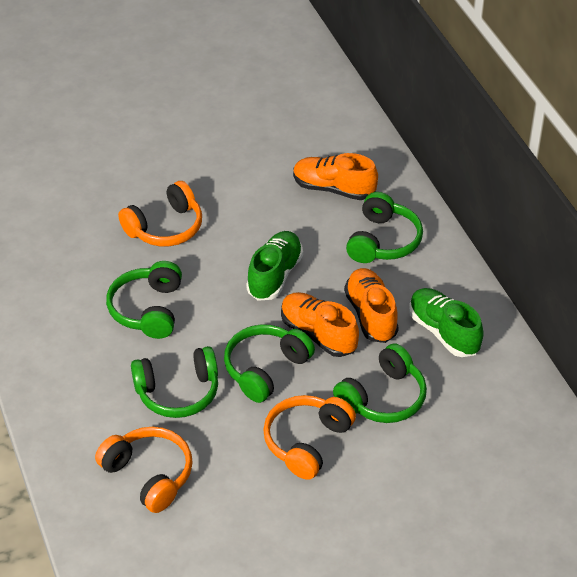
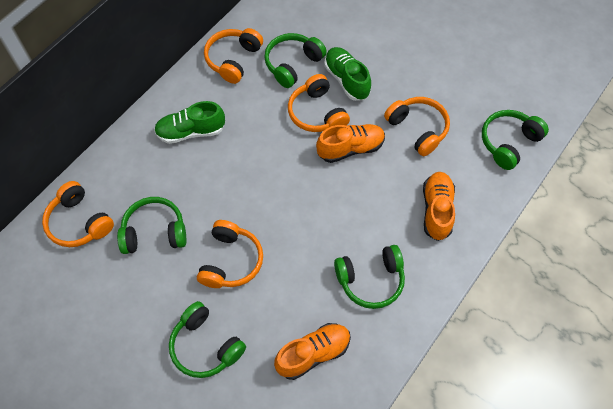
orange headphones: [95,427,193,513] [118,181,202,246] [263,395,356,480] = 3 -> [42,181,114,247] [197,220,263,288] [204,28,263,84] [288,74,350,132] [384,97,450,156] = 5

